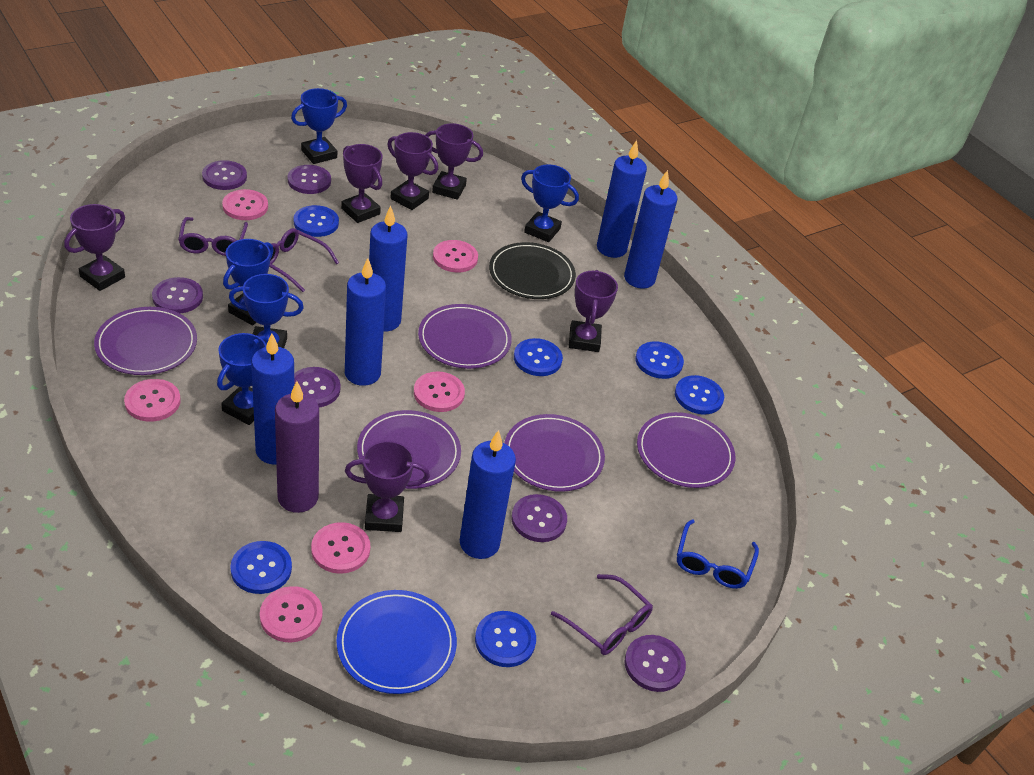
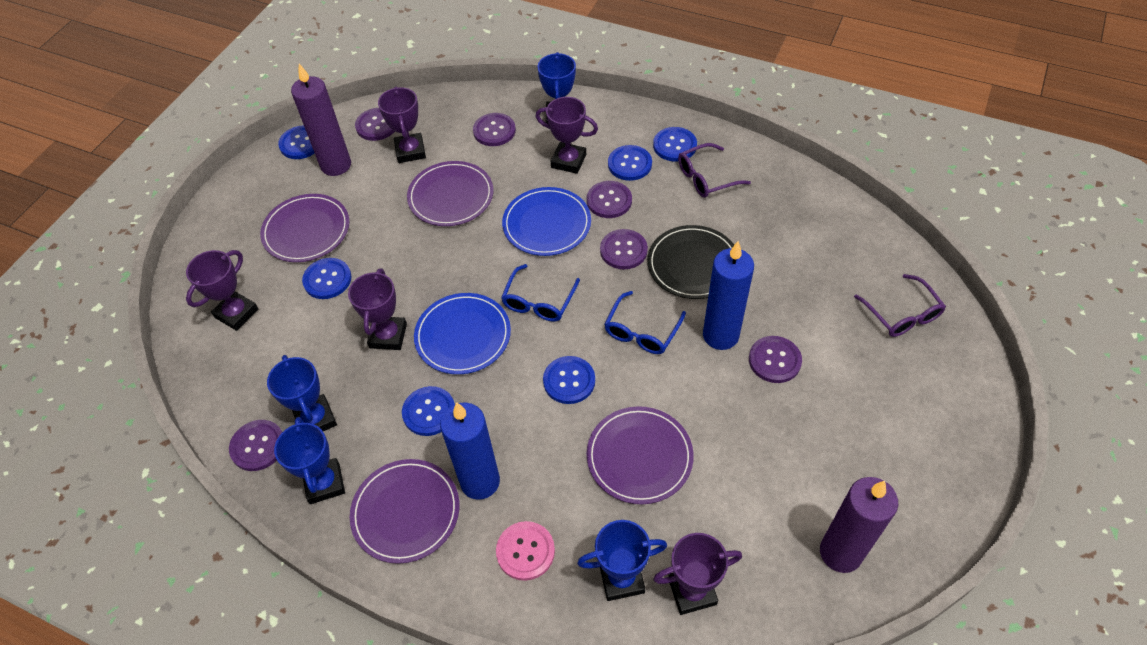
blue candle: [251,333,294,465] [345,258,386,386] [369,206,408,332] [460,430,516,559] [597,140,647,258] [624,170,677,289] = 6 -> [440,402,500,500] [703,241,754,350] = 2
blue glasses: [677,519,759,589] = 1 -> [501,264,580,322] [604,291,686,354] = 2
blue plate: [336,590,457,694] = 1 -> [414,293,511,374] [502,187,591,256] = 2
blue trophy: [217,333,269,425] [223,239,274,326] [229,274,304,348] [291,88,347,164] [521,164,579,242] = 5 -> [267,355,337,431] [274,417,345,504] [537,52,576,123] [577,520,667,601] = 4
pink button: [124,379,181,422] [222,189,268,220] [260,586,323,642] [311,522,370,574] [414,372,465,412] [433,240,478,273] = 6 -> [496,521,555,581] = 1
purple candle: [275,381,319,513] = 1 -> [291,64,351,176] [820,477,898,573] = 2
purple glasses: [178,217,248,256] [269,228,339,292] [551,574,653,655] = 3 -> [678,143,751,198] [854,274,946,337] = 2
purple plate: [94,307,197,375] [357,410,461,489] [418,304,512,369] [504,414,605,492] [637,412,736,488] = 5 -> [260,194,349,262] [350,459,459,564] [407,161,493,226] [587,406,694,504] = 4
purple trophy: [64,204,125,291] [341,144,383,223] [345,441,430,532] [387,132,438,210] [425,123,483,200] [569,270,618,352] = 6 -> [186,250,258,331] [348,269,407,350] [378,87,426,163] [536,97,598,174] [653,533,742,615] = 5

